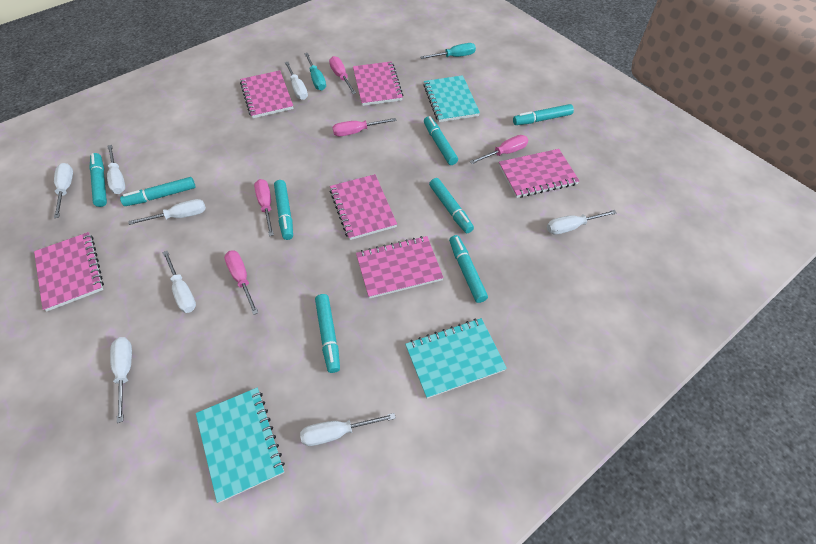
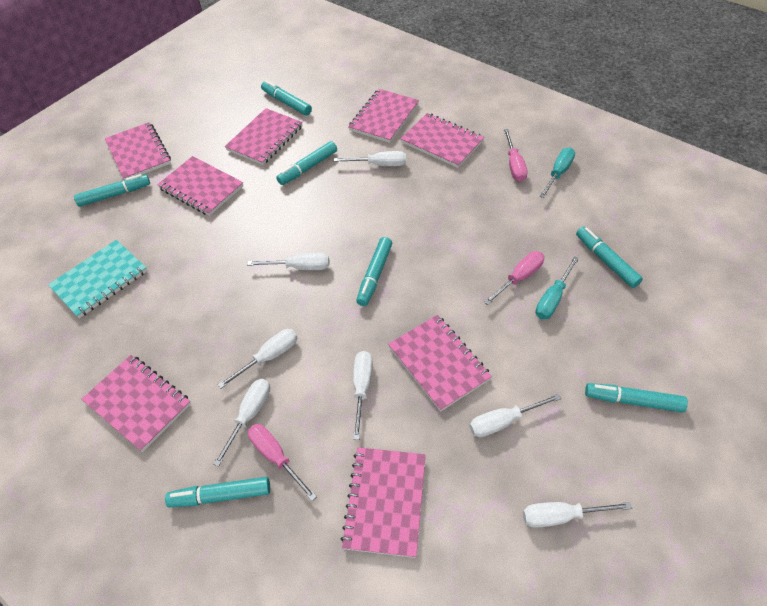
pink notebook: [34,232,104,312] [240,70,294,118] [330,174,397,240] [353,61,403,106] [356,236,444,299] [499,149,579,198] = 6 -> [82,355,191,452] [105,122,171,180] [157,156,243,216] [225,108,303,165] [341,447,426,558] [348,89,419,143] [388,315,492,412] [401,113,484,168] = 8
pink screwdriver: [224,251,258,315] [254,179,274,236] [329,56,356,94] [332,118,397,136] [470,135,528,164] = 5 -> [248,424,317,501] [484,251,544,305] [504,129,528,182] = 3
turquoise marker: [89,153,107,207] [120,177,196,206] [274,180,293,240] [315,294,340,373] [424,116,458,165] [429,178,474,233] [449,235,488,303] [513,104,574,125] = 8 -> [74,174,150,207] [165,477,270,507] [261,81,312,116] [276,141,337,185] [356,237,392,306] [576,227,643,288] [585,383,688,413] = 7
turquoise notebook: [196,388,285,503] [405,318,507,399] [423,75,480,122] = 3 -> [48,240,147,318] = 1
white screwdriver: [54,163,73,218] [107,145,125,194] [110,337,132,423] [128,199,206,225] [162,251,196,313] [285,62,308,100] [300,413,396,446] [547,210,617,235] = 8 -> [213,379,270,467] [218,329,297,388] [247,253,329,270] [334,151,406,166] [353,351,373,440] [470,394,561,437] [523,502,632,528] = 7

